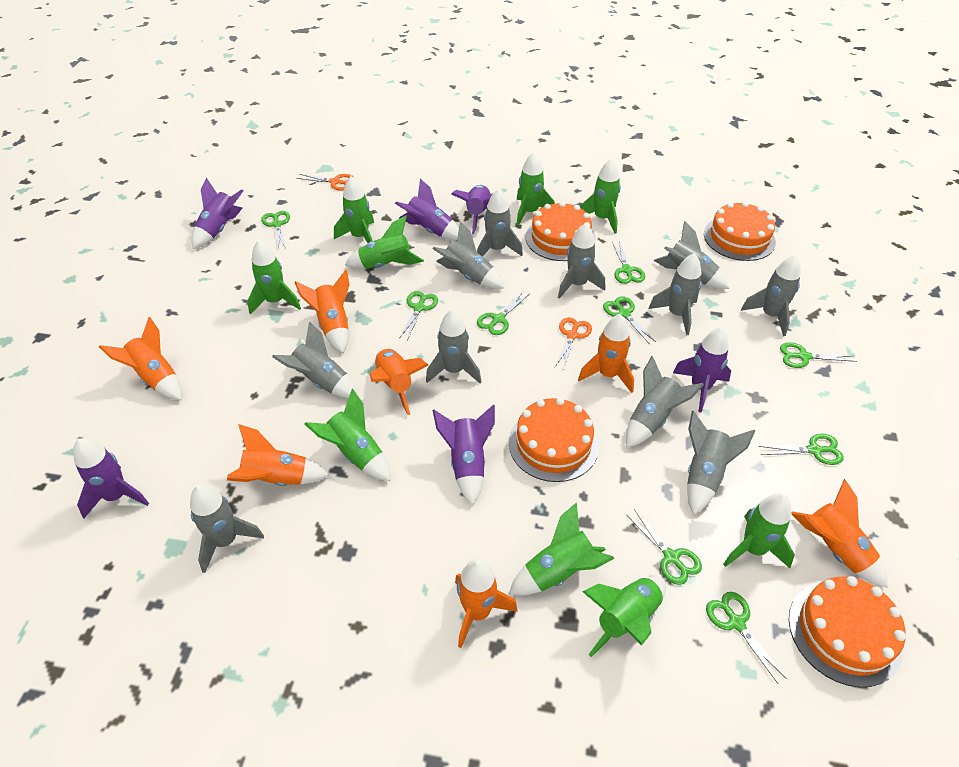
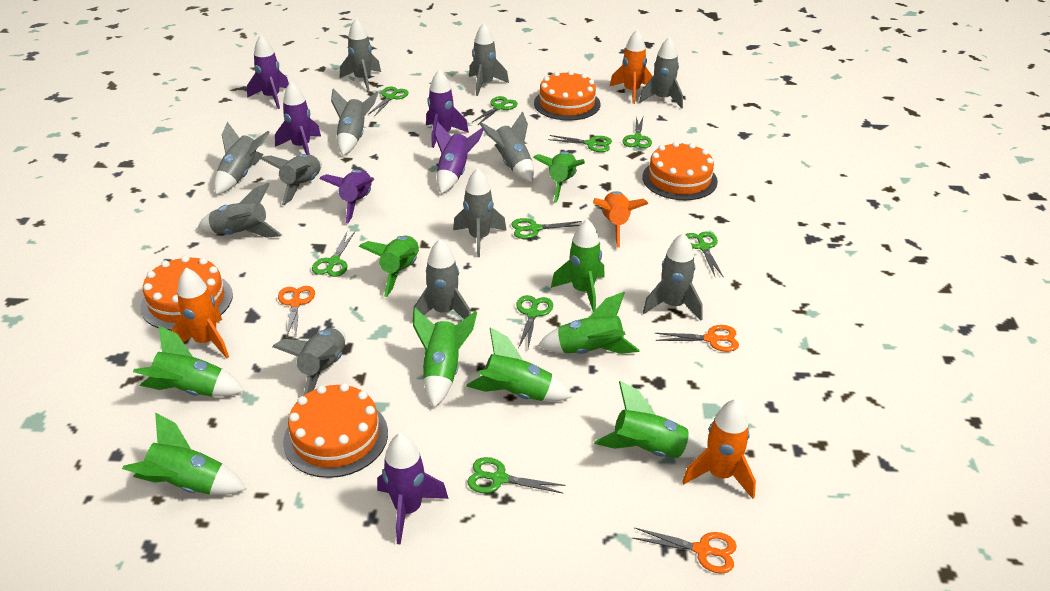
grey rocket: [190,484,264,573] [272,321,359,399] [426,310,481,383] [433,222,504,289] [477,188,523,256] [558,223,605,299] [626,356,704,448] [648,253,702,335] [654,221,729,289] [687,411,755,515] [741,254,801,336] = 11 -> [198,183,282,238] [214,122,270,195] [260,154,322,205] [272,328,346,396] [331,89,378,156] [340,18,381,91] [414,239,471,319] [453,168,507,257] [469,23,509,96] [479,111,534,182] [639,36,683,108] [643,233,703,321] = 12
orange rocket: [99,317,182,400] [227,424,329,486] [294,270,349,354] [370,348,429,415] [455,559,518,648] [578,314,634,393] [792,479,887,588] = 7 -> [171,268,229,358] [593,191,648,248] [610,30,652,104] [682,399,756,499] = 4
orange scissors: [296,174,354,191] [555,317,592,369] = 2 -> [278,286,315,338] [632,527,737,574] [655,325,739,352] = 3

